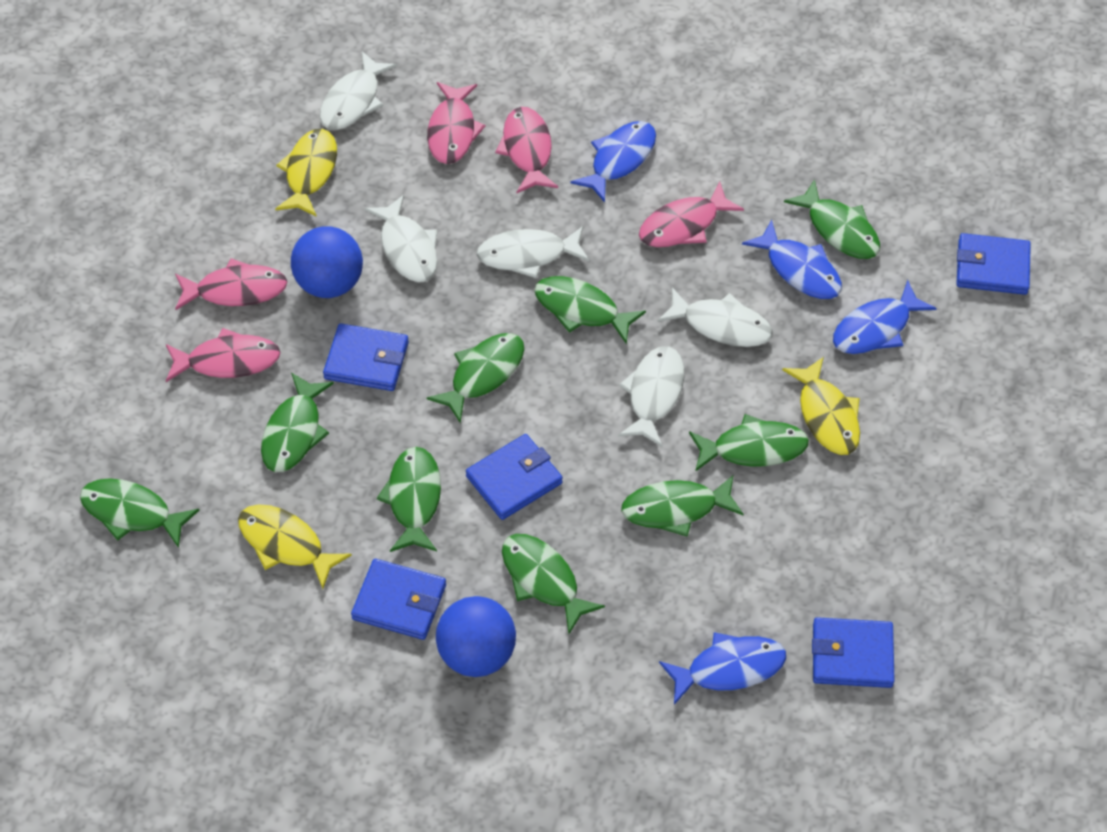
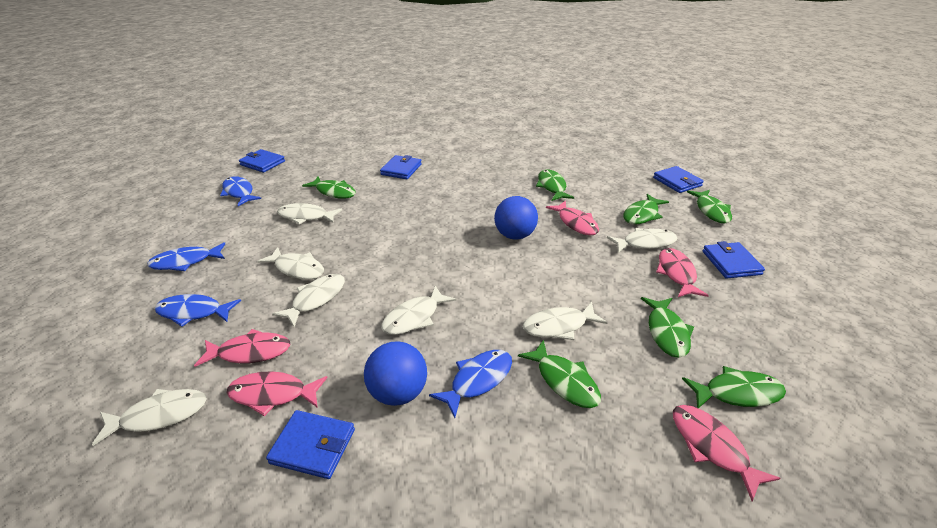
green fish: [80,478,200,548] [261,372,334,472] [377,447,441,552] [427,333,524,423] [502,534,605,634] [534,276,646,345] [621,475,744,537] [689,414,809,472] [784,179,880,259] = 9 -> [302,177,356,199] [518,340,601,408] [536,169,574,201] [623,194,669,224] [641,297,694,358] [682,366,786,408] [687,190,732,223] = 7
white fish: [320,51,397,130] [365,195,437,282] [476,226,589,278] [618,346,684,447] [657,287,772,347] = 5 -> [92,389,207,446] [257,247,324,280] [272,274,345,327] [277,203,342,225] [381,286,456,335] [523,302,608,340] [607,228,677,253] = 7
yellow fish: [238,504,352,589] [275,129,337,217] [782,357,860,455] = 3 -> none = 0

